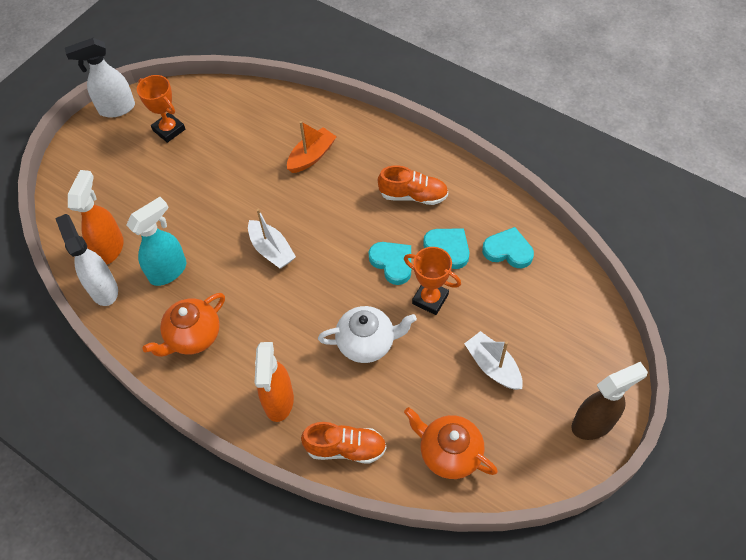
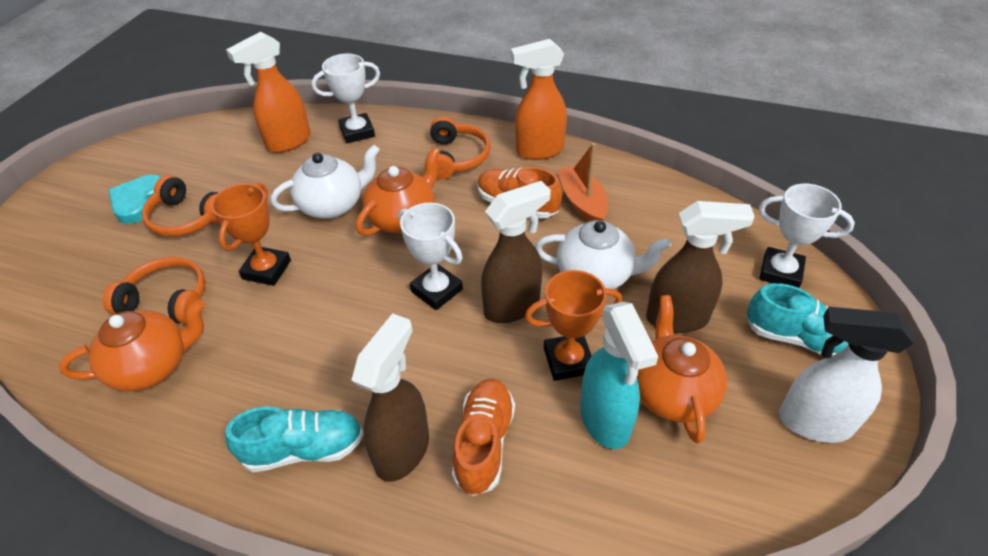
brown spray bottle: [571,362,648,440] = 1 -> [351,313,429,482] [481,181,551,323] [646,201,755,333] = 3
orange headphones: none = 0 -> [103,257,206,324] [142,175,219,237] [430,116,490,180] = 3
orange teapot: [142,293,225,357] [404,407,498,479] = 2 -> [59,300,205,391] [356,147,440,236] [637,295,727,444] = 3
turquoise heart: [369,242,411,285] [423,228,469,269] [482,227,534,268] = 3 -> [109,175,161,224] = 1
turquoise shoe: none = 0 -> [225,407,363,472] [746,283,849,356] = 2
white boat: [248,209,296,269] [464,331,523,390] = 2 -> none = 0
white spray bottle: [55,214,118,306] [65,38,135,117] = 2 -> [779,307,913,443] = 1
white teapot: [318,306,417,363] = 1 -> [271,145,380,219] [535,220,671,289] = 2
white trophy: none = 0 -> [311,54,380,143] [399,203,463,310] [759,184,855,288] = 3

